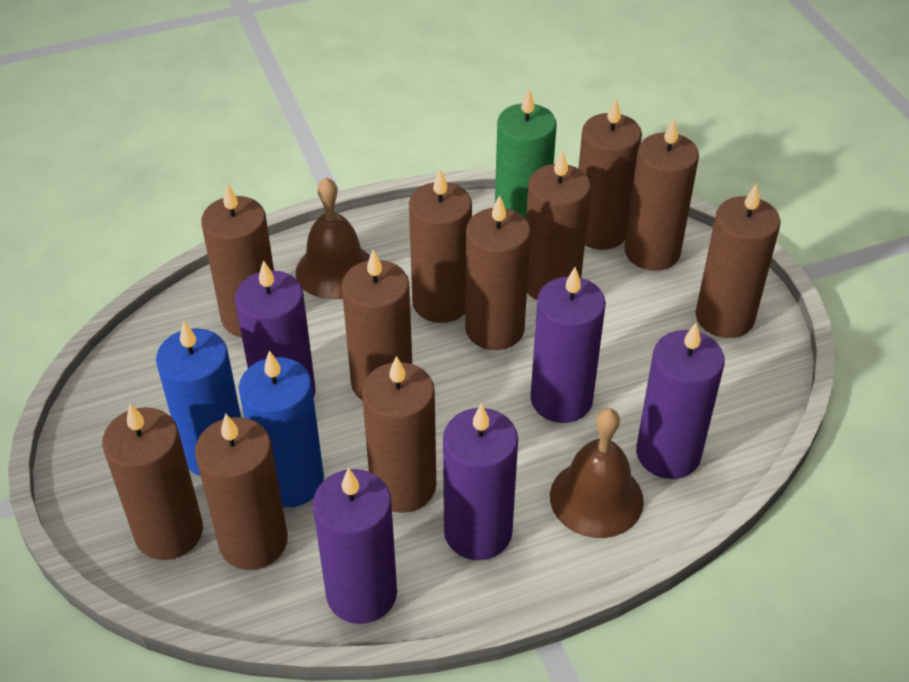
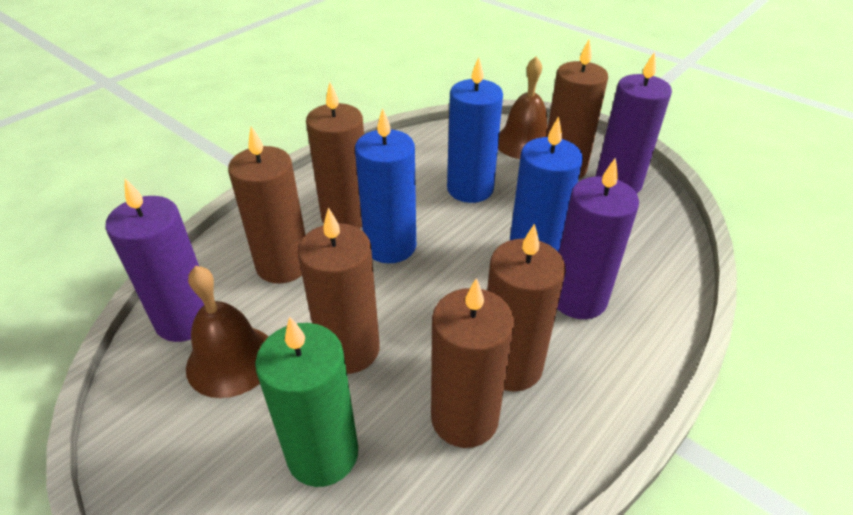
blue candle: [156,320,241,476] [239,351,324,507] = 2 -> [355,108,416,263] [447,57,503,203] [510,116,583,252] = 3
brown candle: [102,404,203,560] [195,413,288,570] [201,183,274,337] [342,250,412,401] [362,356,436,513] [409,169,472,323] [465,195,531,350] [526,150,591,300] [578,98,642,250] [624,118,699,271] [695,183,781,338] = 11 -> [228,126,305,284] [297,207,380,374] [306,82,364,229] [431,278,514,448] [487,223,566,392] [546,39,608,179] = 6
purple candle: [235,260,315,397] [313,468,397,624] [443,404,518,560] [530,267,606,423] [636,322,725,479] = 5 -> [105,178,204,342] [557,157,639,319] [596,52,672,193] = 3

